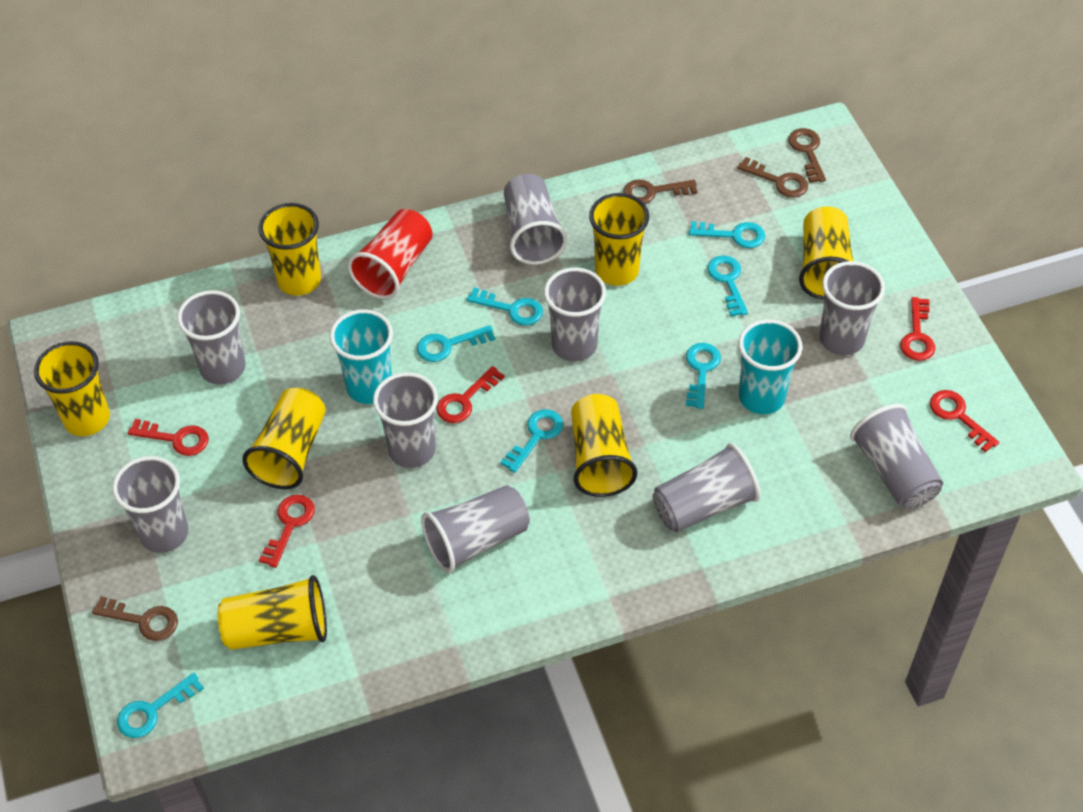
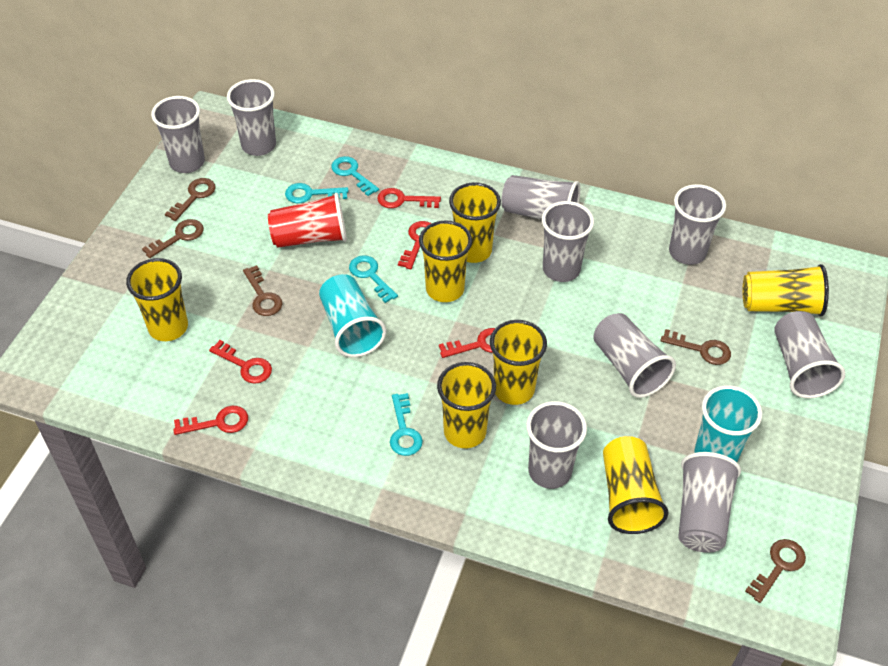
brown key: [92,596,178,641] [623,179,698,204] [738,157,808,198] [788,128,826,183] = 4 -> [142,219,204,258] [165,178,216,221] [243,265,282,316] [660,329,731,365] [745,539,806,603] = 5
turquoise key: [117,673,204,738] [417,325,495,362] [467,287,543,326] [500,409,563,473] [686,343,721,409] [689,221,765,248] [707,256,748,317] = 7 -> [285,183,349,203] [331,156,379,196] [349,255,398,303] [390,393,423,456] = 4

